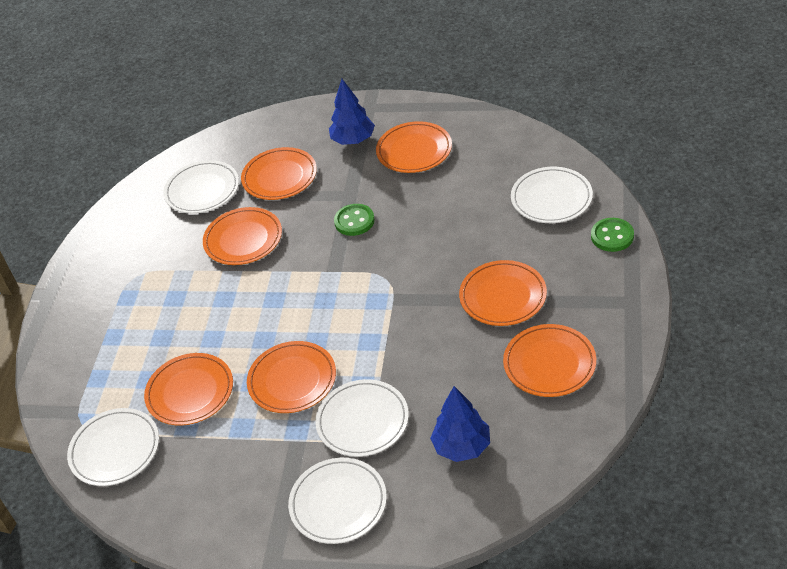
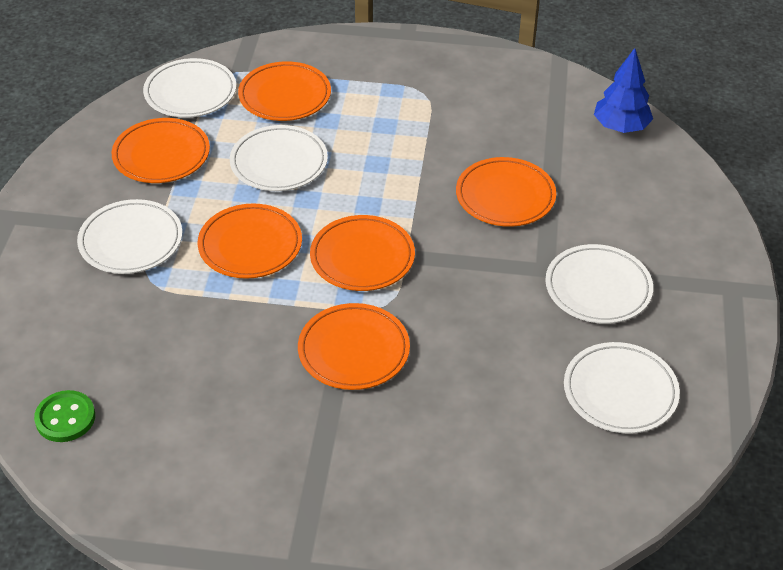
blue tree: [329,79,375,145] [430,386,490,462] = 2 -> [594,48,653,133] = 1
green button: [334,204,375,236] [591,218,634,252] = 2 -> [34,390,95,442] = 1
orange plate: [144,353,233,426] [203,207,282,265] [241,147,317,200] [247,341,336,413] [376,121,452,173] [459,260,547,326] [503,324,596,397] = 7 -> [112,118,210,183] [198,204,302,279] [238,61,331,121] [298,303,410,390] [310,215,415,291] [456,157,556,227] = 6

